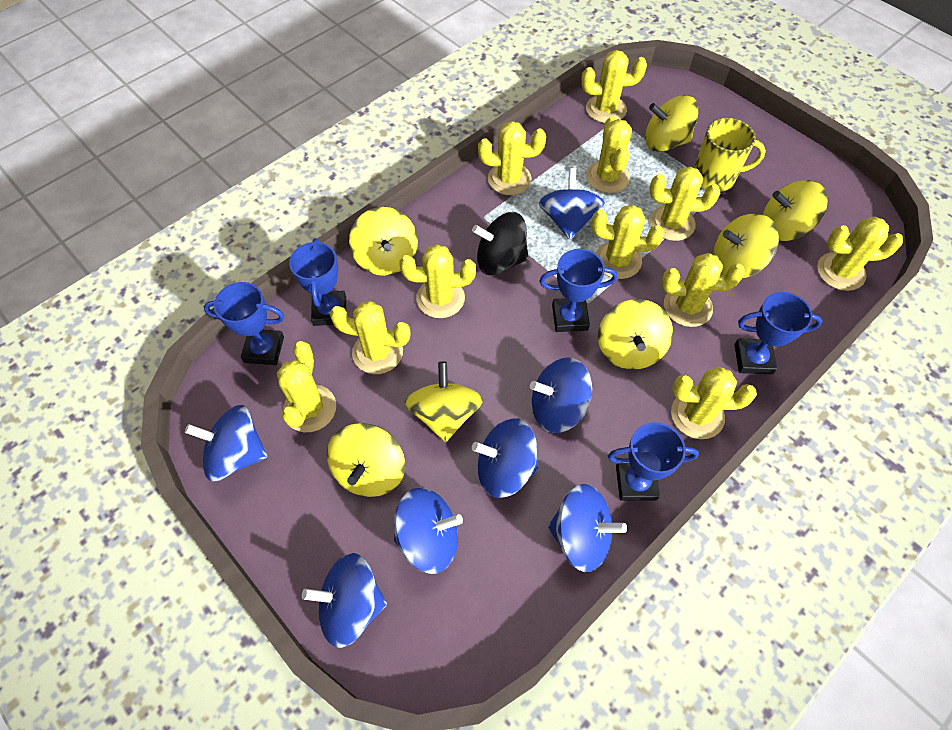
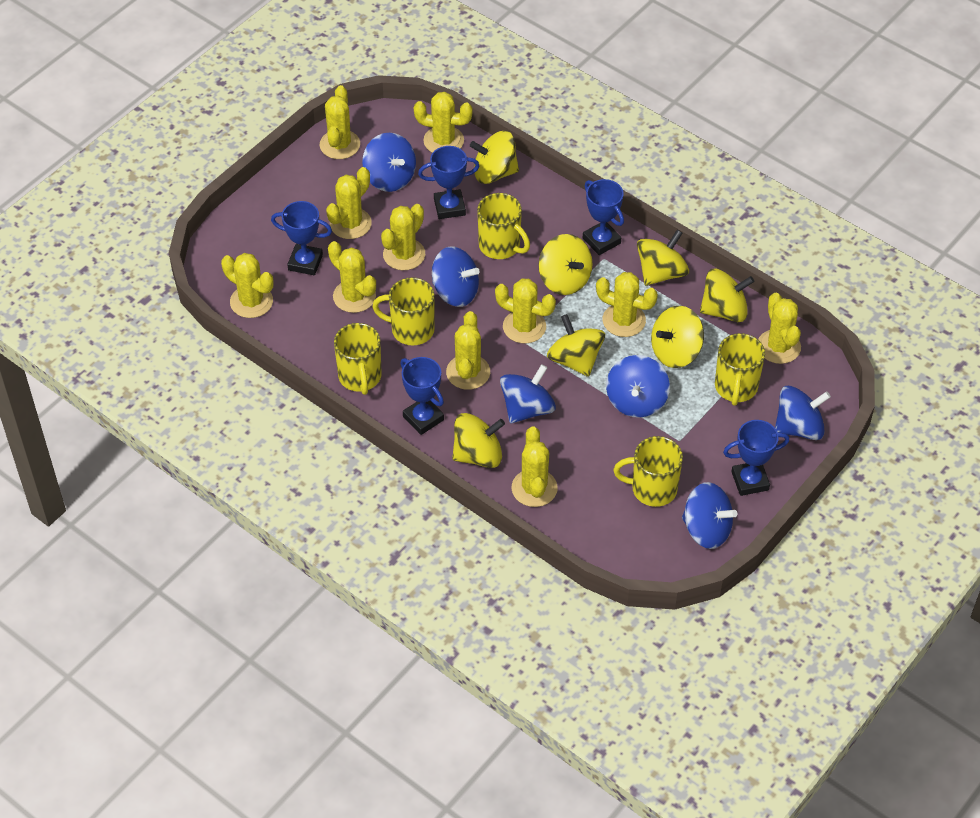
black spinning top: [472,212,529,275] = 1 -> none = 0
blue spinning top: [185,405,268,482] [302,553,387,648] [394,488,463,574] [472,418,539,498] [530,357,592,433] [538,168,605,240] [548,484,627,572] = 7 -> [362,133,416,192] [432,247,480,307] [500,364,556,423] [606,355,670,418] [682,482,737,549] [775,386,831,440] = 6
yellow mug: [694,118,766,192] = 1 -> [334,323,382,395] [372,277,435,345] [477,193,530,259] [614,436,683,507] [715,333,765,406] = 5

